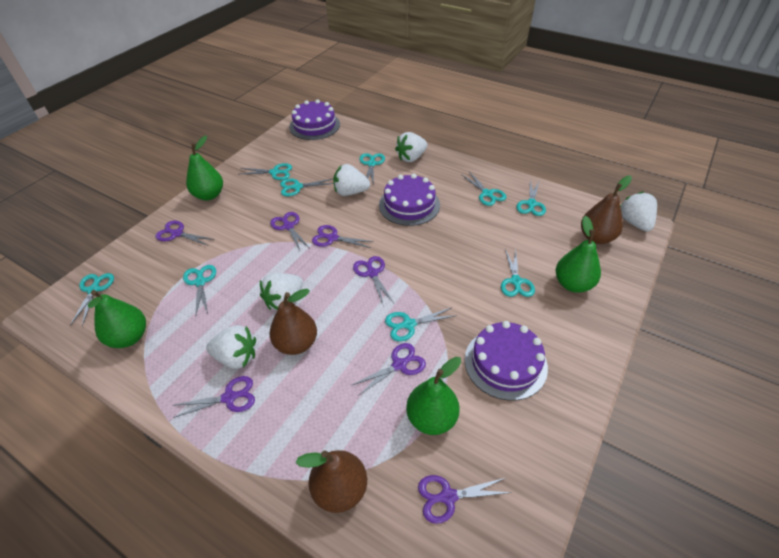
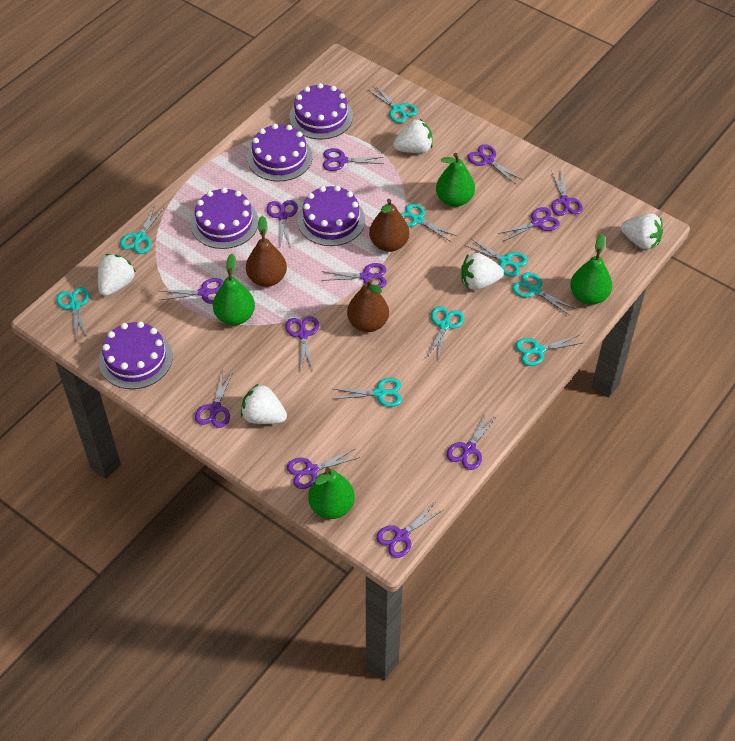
purple cake: [289,100,340,140] [379,174,440,226] [465,321,548,401] = 3 -> [99,321,173,389] [191,187,259,249] [247,124,313,182] [289,83,353,139] [297,185,365,246] = 5
purple scissors: [155,221,214,245] [173,376,255,418] [270,212,309,250] [312,225,374,248] [352,343,426,396] [353,256,394,304] [418,475,512,524] = 7 -> [160,278,224,304] [195,371,233,428] [266,200,298,246] [286,316,319,371] [287,449,360,489] [321,263,387,288] [323,148,384,171] [376,503,443,558] [447,411,497,470] [468,144,523,184] [498,207,560,241] [551,170,583,216] = 12

